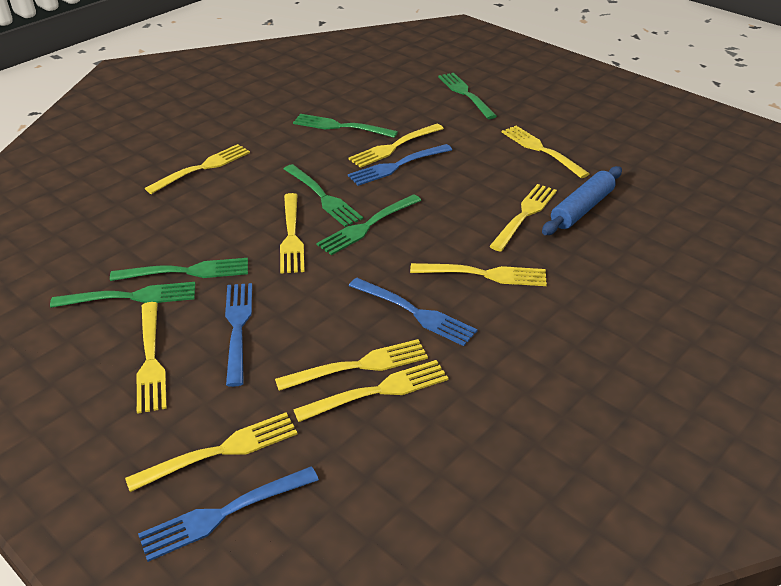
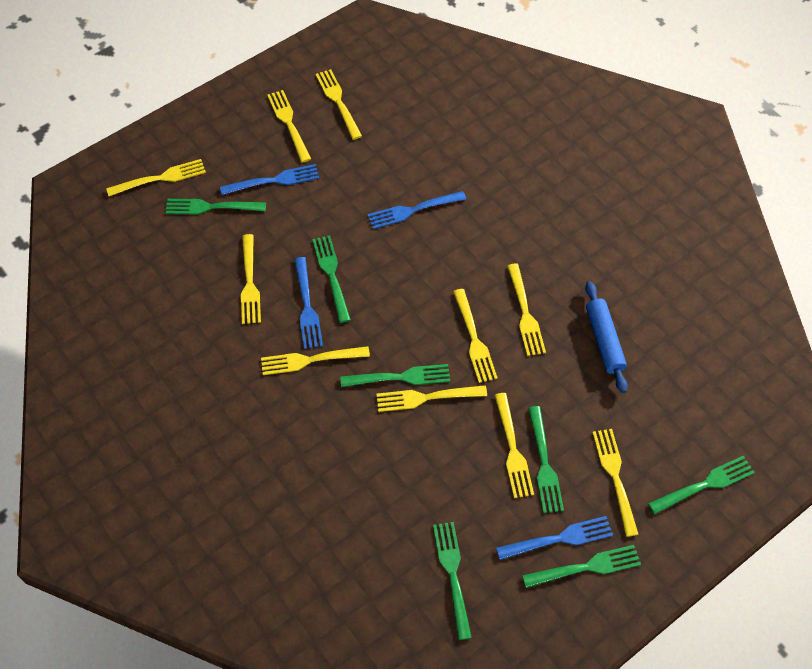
green fork: [50,282,195,308] [110,258,248,281] [284,164,363,227] [293,114,398,138] [316,194,422,255] [438,73,497,119] = 6 -> [165,199,266,215] [312,235,351,323] [340,364,450,387] [433,522,472,640] [522,545,641,588] [528,406,564,513] [648,456,755,514] = 7

